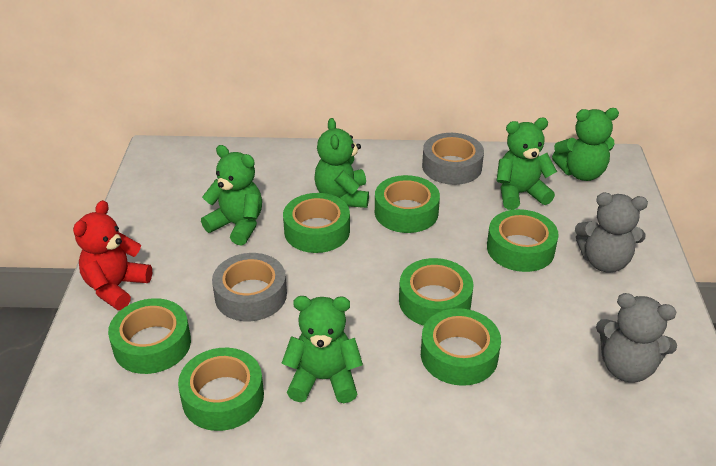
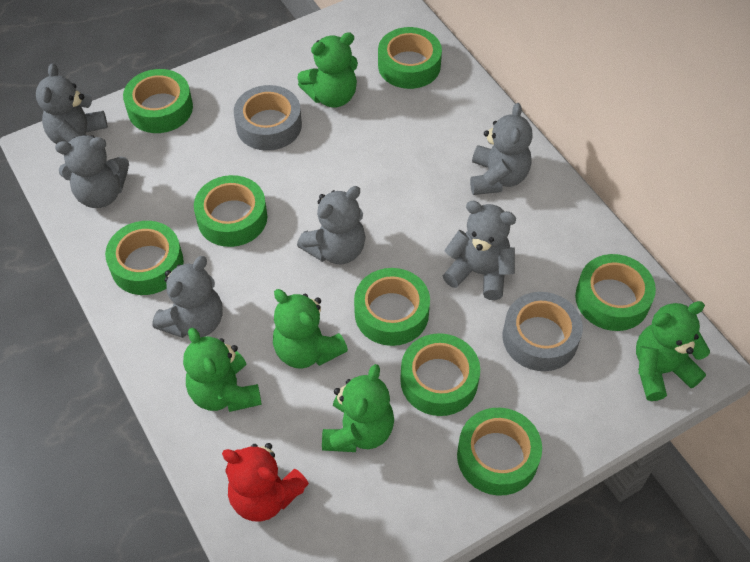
green tape: [108,298,191,374] [178,348,264,431] [283,193,350,253] [375,175,440,233] [399,258,474,326] [421,308,501,386] [487,209,559,272] = 7 -> [105,221,184,295] [123,69,193,133] [194,175,267,247] [354,268,430,346] [378,27,442,89] [400,333,480,416] [457,408,542,496] [575,254,656,331] = 8
grey teddy bear: [575,193,648,273] [596,293,677,382] = 2 -> [36,63,108,144] [55,135,129,208] [152,256,223,338] [297,186,366,264] [443,201,516,300] [470,103,533,195] = 6

